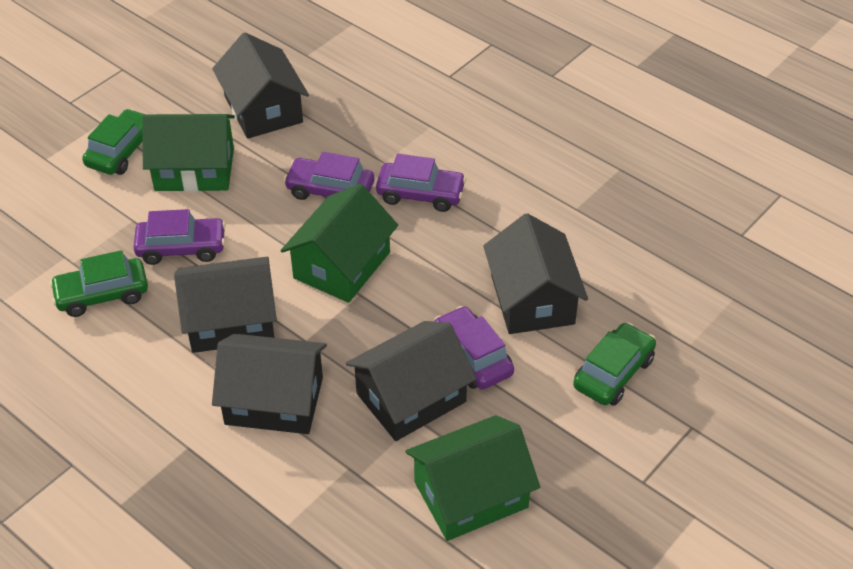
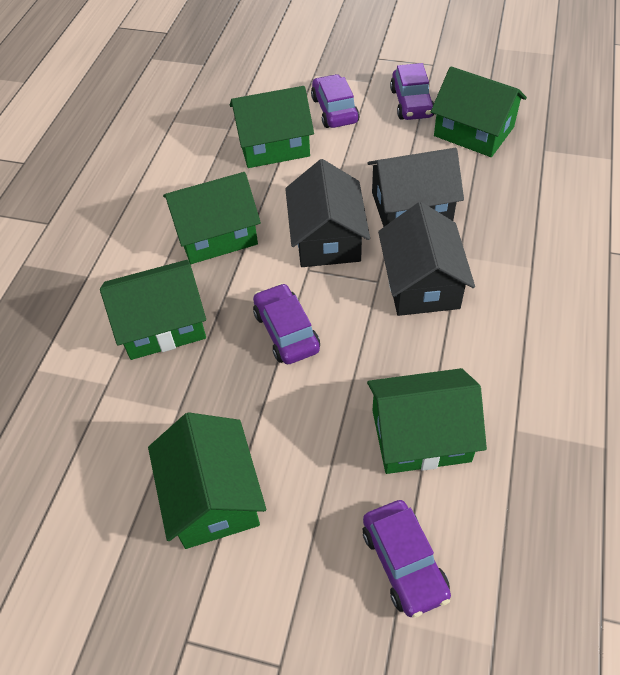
black house: [174,257,277,353] [212,32,309,139] [212,334,327,434] [346,321,477,441] [483,213,588,334] = 5 -> [285,159,370,267] [367,148,464,227] [378,202,475,316] = 3
green car: [50,250,148,317] [82,109,144,175] [573,322,656,406] = 3 -> none = 0
green house: [142,114,235,192] [281,184,398,303] [405,415,540,541] = 3 -> [100,260,206,360] [148,412,266,549] [163,172,261,264] [230,86,314,168] [367,368,487,474] [431,66,527,157] = 6

